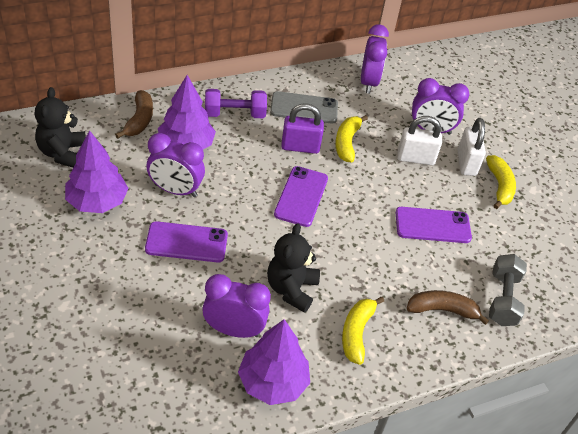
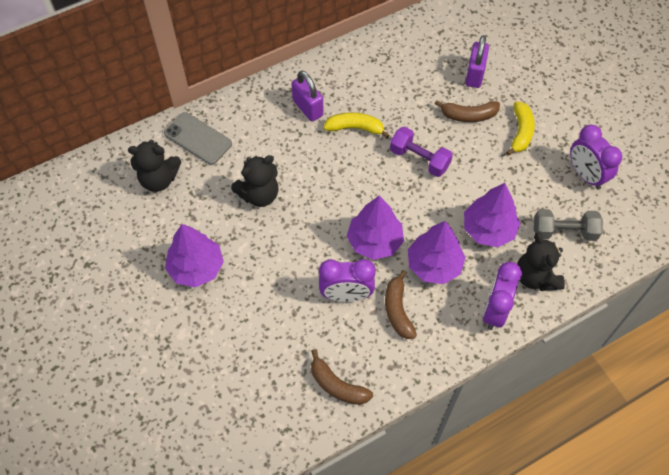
black teddy bear: [35,87,86,168] [267,223,320,313] = 2 -> [128,140,181,192] [231,155,278,207] [517,232,565,291] = 3
brown banana: [115,90,153,138] [407,290,489,325] = 2 -> [311,349,373,405] [385,270,417,339] [435,100,500,122] = 3
purple clock: [147,133,205,197] [202,274,271,338] [361,24,389,94] [412,78,470,135] = 4 -> [319,259,376,302] [483,262,522,330] [570,125,622,190] = 3
purple padlock: [281,103,324,154] = 1 -> [291,70,324,122] [465,35,489,88] = 2
purple phone: [145,221,228,262] [274,166,328,227] [396,207,472,243] = 3 -> none = 0
purple tree: [65,130,129,213] [158,75,216,149] [238,319,310,405] = 3 -> [165,224,224,287] [347,196,404,260] [408,221,466,284] [464,183,521,247] = 4
white padlock: [398,116,442,165] [458,118,486,176] = 2 -> none = 0
yellow banana: [335,115,368,162] [342,297,384,365] [486,155,516,209] = 3 -> [324,112,390,138] [506,102,535,156] = 2

